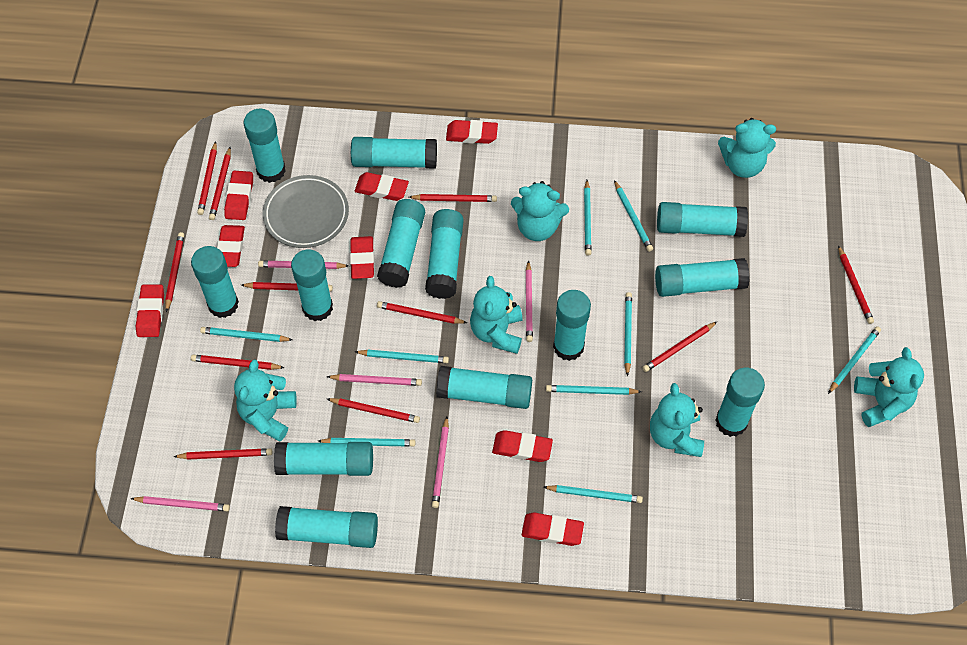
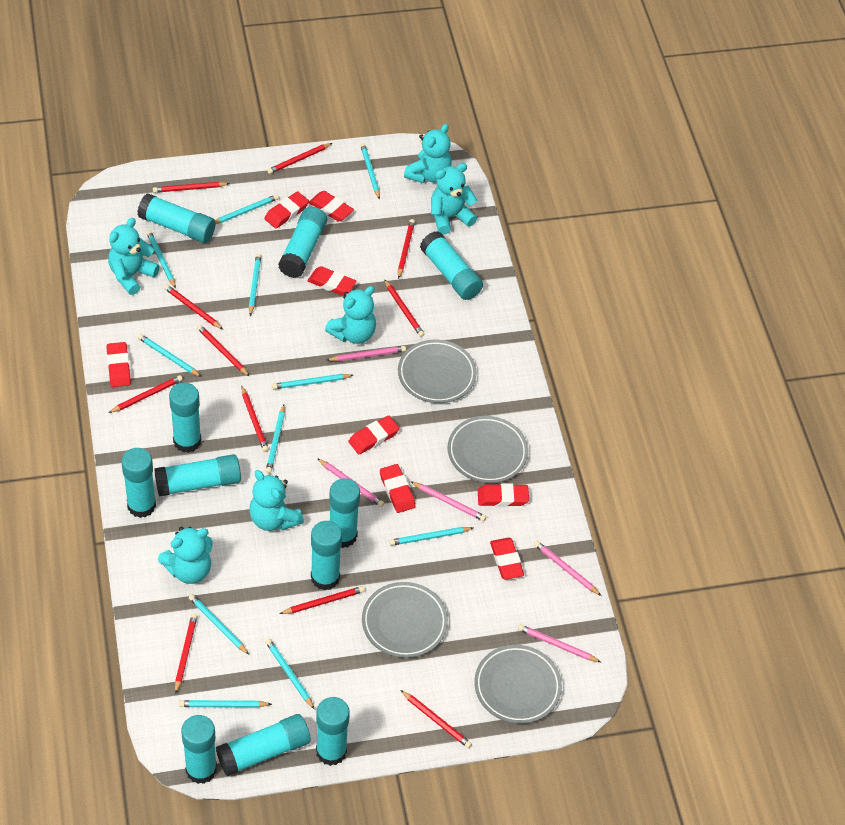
grey plate: [263,175,349,248] = 1 -> [362,582,448,658] [398,340,477,403] [448,416,528,483] [474,645,562,724] = 4
turquoise glue stick: [191,246,239,318] [244,109,286,183] [274,442,373,476] [275,506,378,548] [291,250,333,321] [351,137,437,169] [377,199,425,288] [425,209,463,299] [436,366,532,409] [553,290,591,361] [655,258,750,297] [657,202,748,237] [715,368,765,437] = 13 -> [122,448,156,518] [137,193,216,243] [154,454,241,497] [169,383,201,453] [181,715,217,784] [216,714,311,776] [278,207,327,278] [311,521,342,590] [316,697,350,766] [329,478,360,548] [420,231,483,300] = 11
turquoise pencil: [200,327,293,342] [318,438,416,447] [355,350,449,363] [544,485,643,503] [546,385,642,395] [584,180,592,256] [614,180,653,252] [624,292,632,376] [828,326,881,394] = 9 -> [138,334,202,377] [146,230,176,288] [179,700,272,708] [189,594,249,655] [215,195,278,224] [249,254,261,316] [265,638,314,709] [266,405,285,473] [272,374,353,389] [360,143,380,200] [389,527,473,546] = 11

